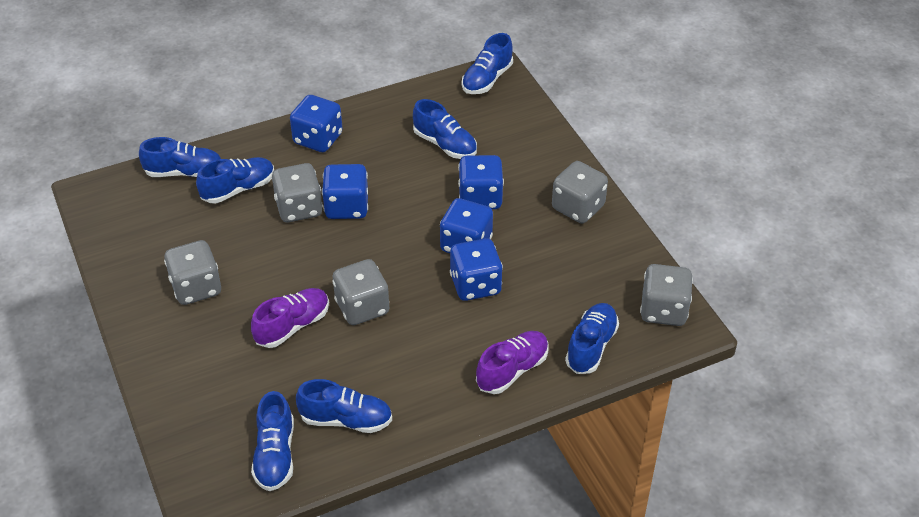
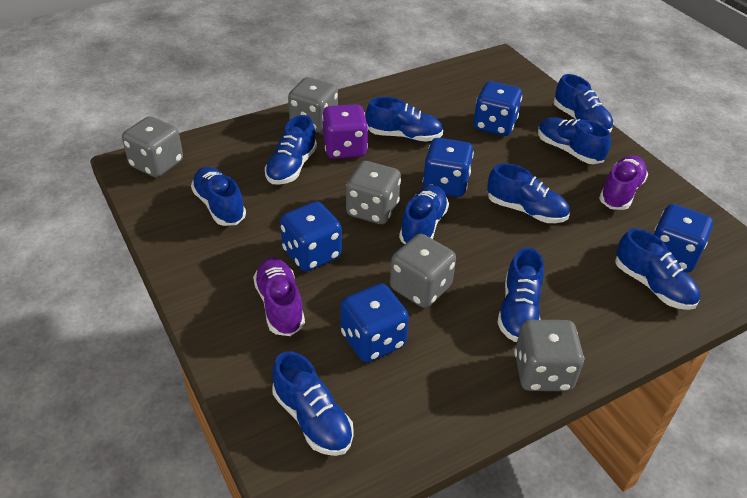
blue shoe: [139,137,221,177] [196,157,274,203] [251,391,294,491] [296,379,392,433] [413,99,477,159] [462,33,513,94] [565,303,619,374] = 7 -> [191,167,246,226] [265,115,317,185] [272,351,354,456] [366,97,443,142] [399,185,449,244] [487,163,569,223] [497,247,544,342] [538,117,611,164] [554,74,613,132] [615,228,700,310] = 10
purple dice: none = 0 -> [322,104,368,159] = 1

